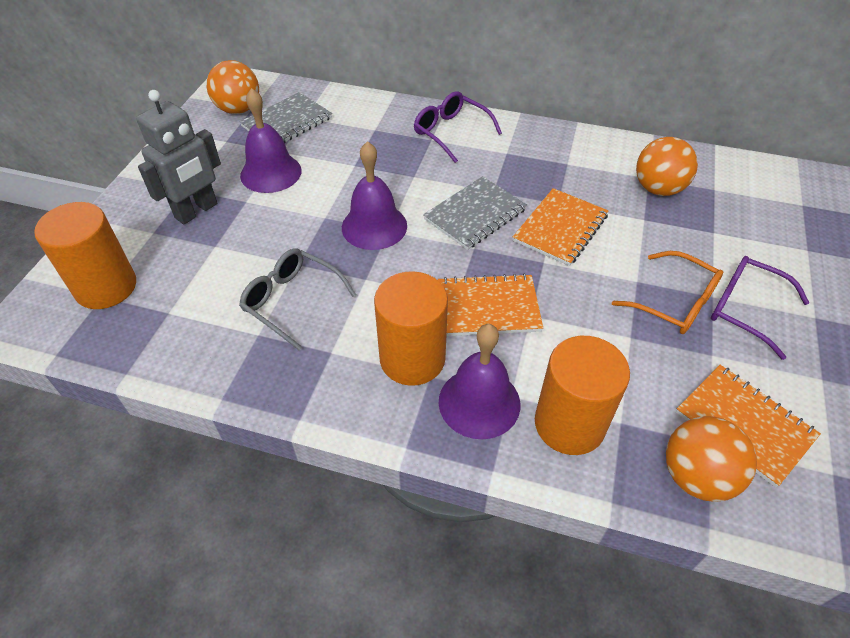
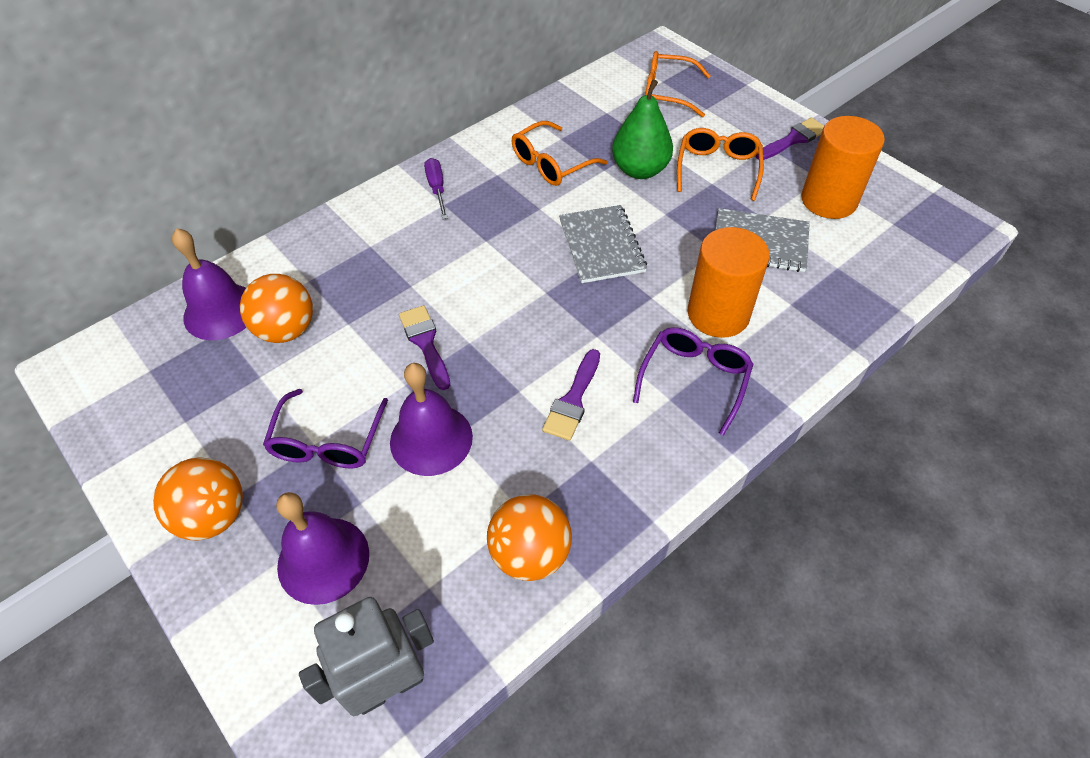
green pear: none = 0 -> [612,79,673,179] = 1
grey glasses: [239,248,356,351] = 1 -> none = 0
orange cylinder: [34,202,136,309] [374,271,448,386] [535,336,630,455] = 3 -> [688,227,770,338] [801,116,885,219] = 2
orange glasses: [612,251,723,334] = 1 -> [512,121,608,186] [645,51,711,117] [677,128,764,201] = 3
orange notebook: [438,273,543,336] [513,188,609,266] [676,365,821,487] = 3 -> none = 0
purple brush: none = 0 -> [399,305,450,390] [542,349,600,441] [756,118,824,160] = 3
purple screwdriver: none = 0 -> [424,158,448,219] = 1

